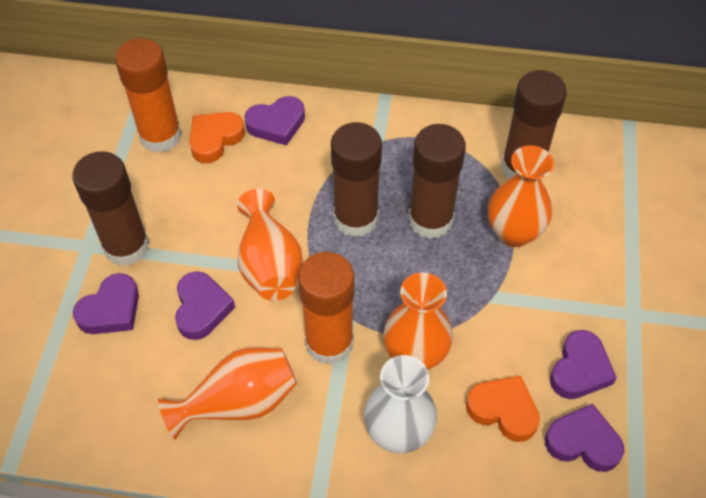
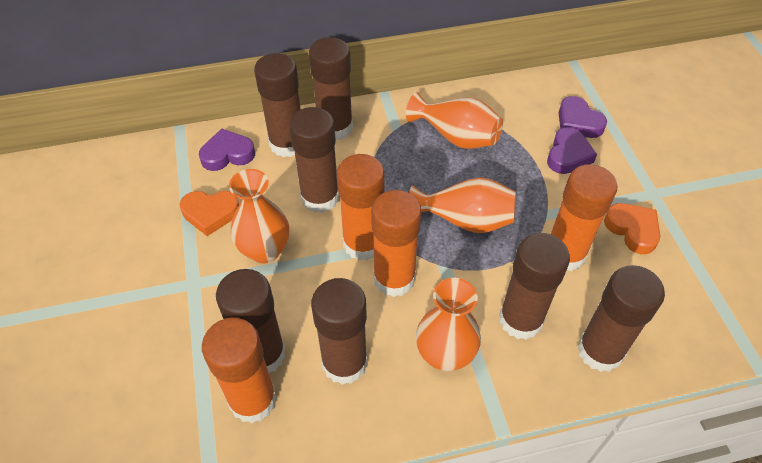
brown glue stick: [72,151,149,266] [331,122,382,237] [408,124,466,239] [501,70,567,179] = 4 -> [216,269,285,373] [254,53,301,157] [289,107,339,213] [309,37,353,140] [311,278,368,385] [499,233,570,340] [577,265,665,372] = 7
orange glue stick: [115,38,182,153] [298,252,355,365] = 2 -> [202,318,277,423] [337,154,385,260] [371,190,421,297] [551,164,617,271] = 4
purple heart: [73,273,139,334] [175,271,235,340] [244,96,305,146] [545,404,624,472] [550,330,617,399] = 5 -> [199,129,255,171] [547,127,597,174] [559,96,607,138] = 3
white vase: [364,355,437,453] = 1 -> none = 0

